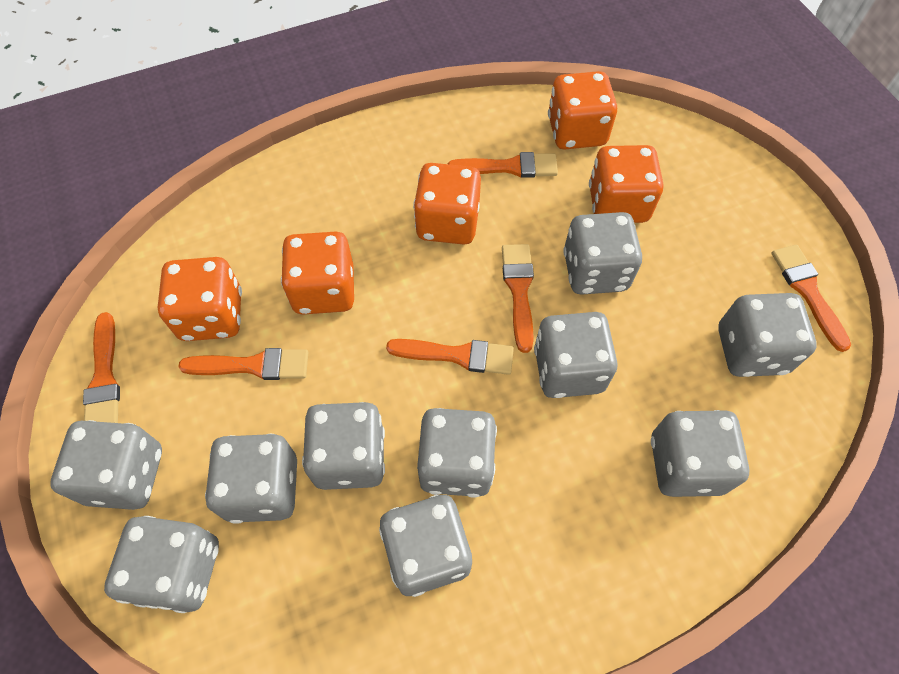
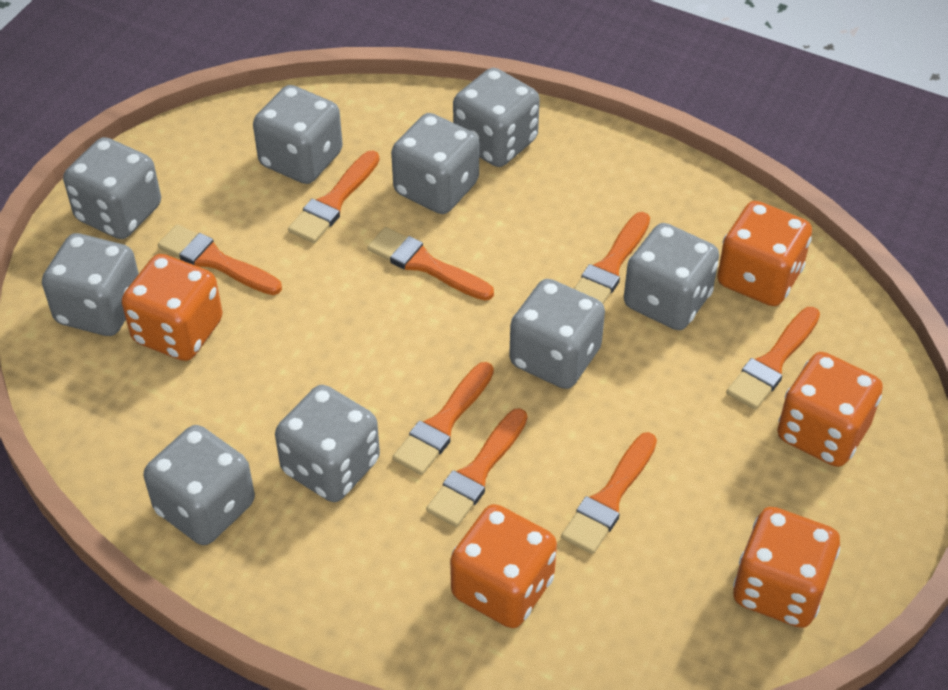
grey dice: [50,420,162,510] [104,516,219,613] [205,434,297,524] [302,402,385,490] [379,495,472,597] [417,408,497,498] [534,312,618,398] [563,212,642,295] [651,410,749,497] [718,293,817,377] = 10 -> [42,233,139,336] [63,137,161,239] [144,425,255,545] [253,85,343,184] [275,385,380,502] [391,113,479,214] [453,68,540,167] [509,279,605,389] [624,223,719,330] = 9
orange brush: [83,312,120,423] [178,348,308,380] [386,339,514,375] [448,152,558,178] [502,244,534,353] [772,245,851,352] = 6 -> [158,224,282,295] [288,151,379,243] [367,227,494,301] [393,362,494,475] [426,408,528,527] [561,432,657,554] [574,212,650,304] [727,307,820,410] = 8

